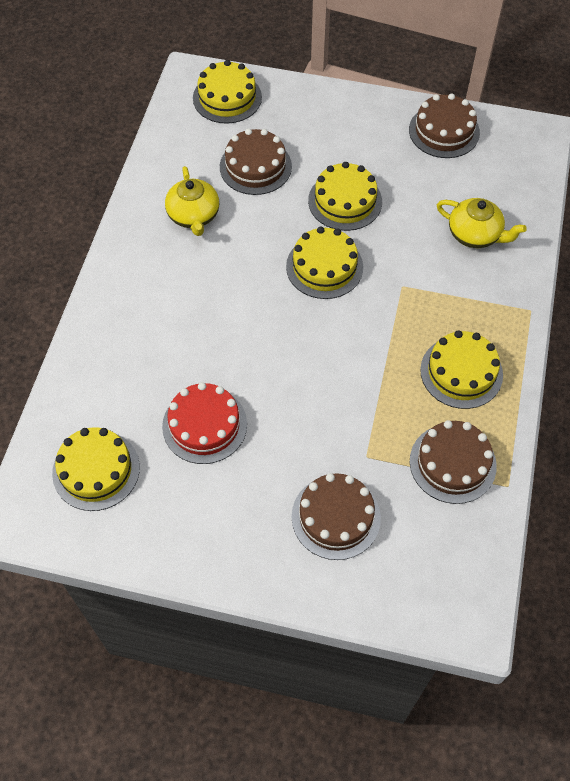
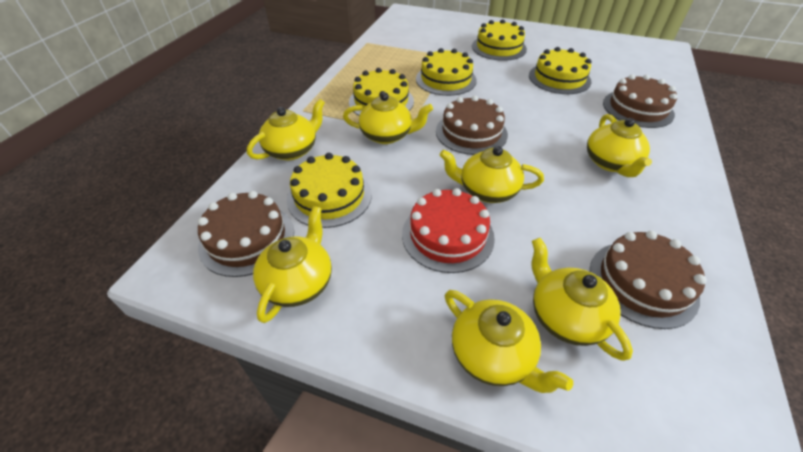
yellow teapot: [165,166,219,236] [437,198,527,248] = 2 -> [247,99,325,160] [253,206,332,323] [343,92,433,144] [439,146,544,203] [445,290,573,393] [531,238,633,361] [587,114,652,177] = 7

